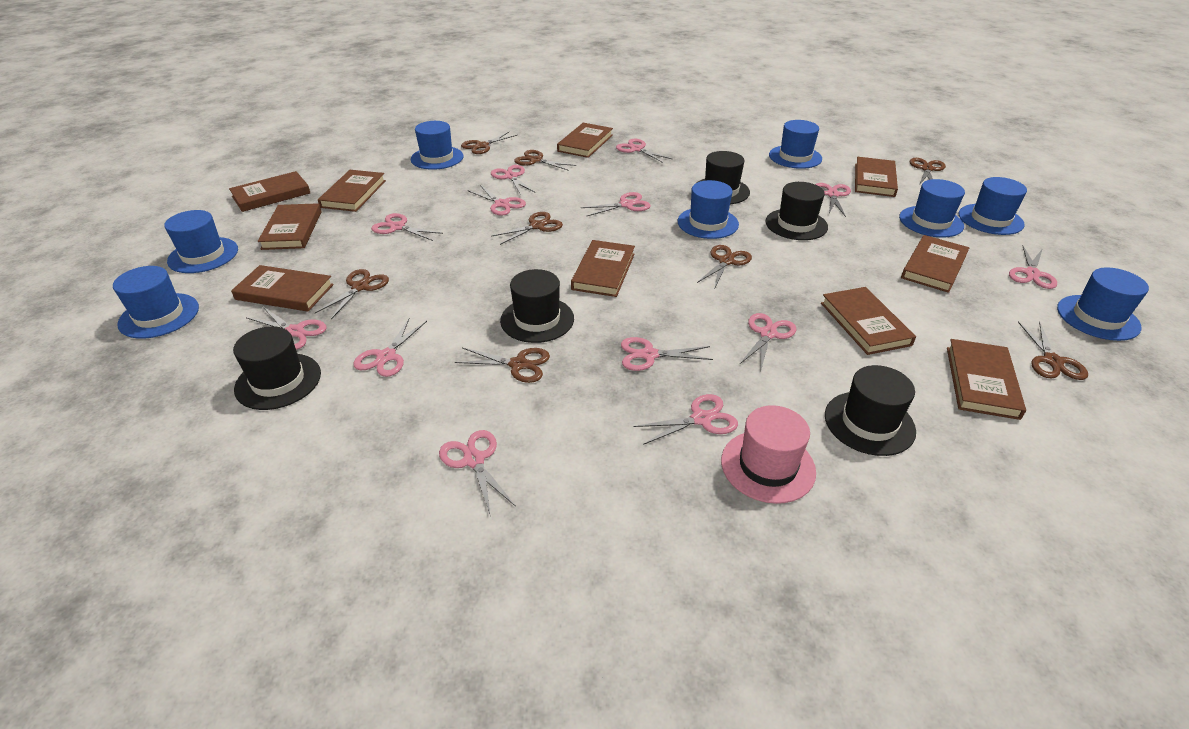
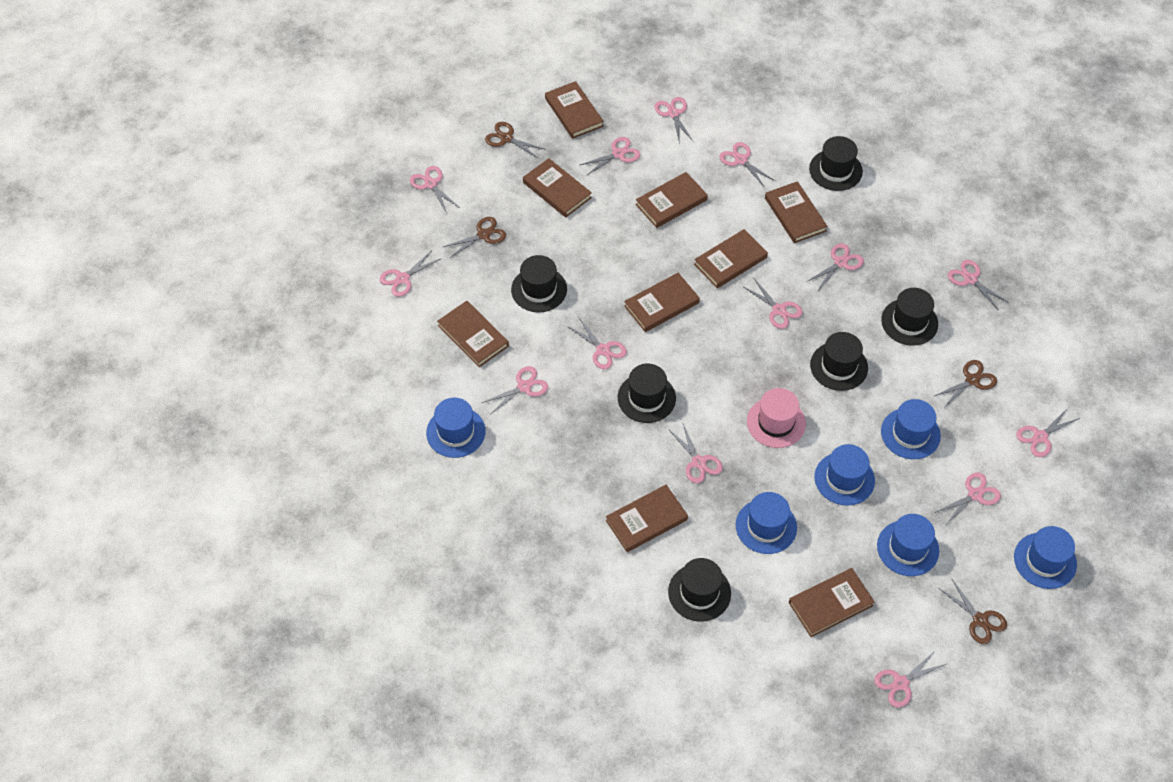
black hat: [233,326,321,410] [500,269,574,343] [696,151,750,204] [766,182,828,240] [825,365,916,456] = 5 -> [511,255,567,312] [618,363,676,423] [668,558,731,622] [809,136,863,191] [810,332,868,391] [881,288,938,346] = 6
blue hat: [113,266,199,339] [164,210,238,273] [411,121,464,170] [678,180,739,239] [769,120,822,169] [899,179,965,237] [959,177,1027,235] [1057,267,1149,341] = 8 -> [426,398,486,458] [736,492,797,554] [814,444,875,506] [877,514,939,576] [881,399,941,459] [1014,526,1077,589] = 6
brown book: [229,171,310,212] [231,265,334,312] [258,203,322,250] [318,170,386,212] [557,123,613,158] [571,240,635,297] [821,287,916,355] [855,157,898,197] [901,235,969,293] [947,339,1026,420] = 10 -> [437,301,509,367] [523,158,592,217] [545,81,604,139] [606,485,688,552] [624,273,700,332] [635,172,708,228] [694,229,768,288] [765,181,828,243] [789,568,875,637] = 9
brown scissors: [315,269,389,319] [455,347,550,383] [461,132,517,154] [491,212,563,245] [514,150,576,171] [697,245,752,287] [910,158,946,185] [1018,321,1088,380] = 8 -> [443,217,506,258] [485,122,544,159] [934,360,997,407] [939,578,1007,644] = 4
pink scissors: [246,306,327,350] [353,318,427,377] [371,213,443,241] [439,430,515,514] [467,185,526,216] [491,165,535,195] [581,192,651,216] [616,139,672,163] [621,337,713,371] [634,394,738,445] [739,313,796,369] [815,183,851,217] [1009,246,1057,289] = 13 -> [380,250,442,297] [410,166,460,213] [481,366,548,414] [567,318,627,370] [580,137,640,175] [655,97,693,144] [668,424,723,483] [720,142,775,188] [742,279,803,329] [806,243,864,290] [874,650,946,708] [934,473,1001,525] [948,260,1009,309] [1016,408,1080,457] = 14

